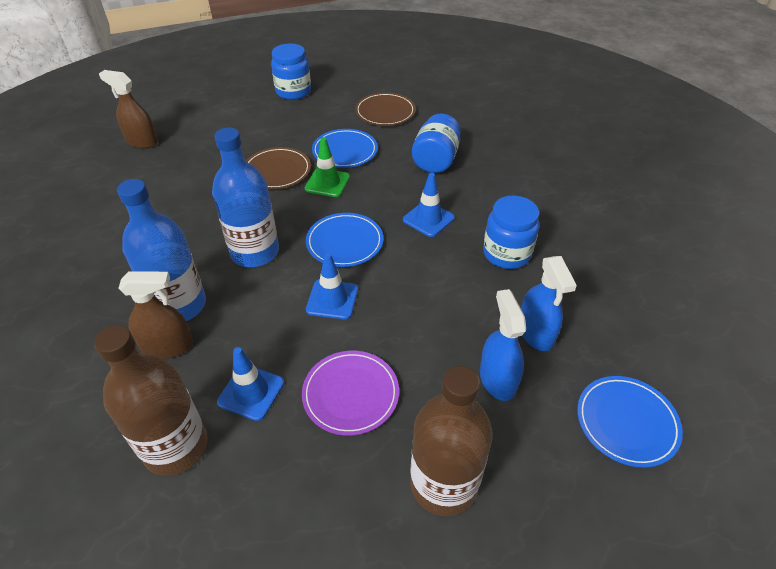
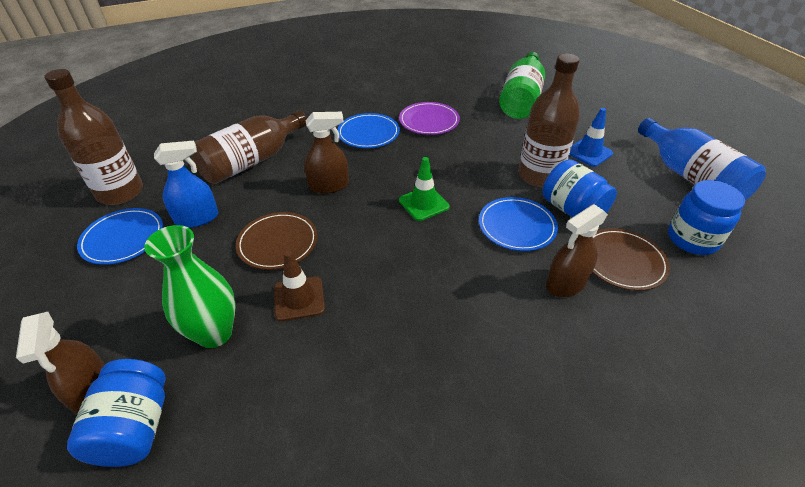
blue bottle: [117,179,206,321] [212,127,279,267] = 2 -> [638,118,766,200] = 1
blue spray bottle: [480,289,526,401] [521,256,577,351] = 2 -> [154,141,218,228] = 1
blue traffic cone: [217,347,284,421] [306,253,358,319] [403,173,455,237] = 3 -> [569,108,613,167] = 1
brown bottle: [94,325,208,476] [410,366,493,516] = 2 -> [44,69,143,205] [191,110,307,184] [518,53,580,187] = 3
brown spray bottle: [99,70,158,149] [118,271,193,359] = 2 -> [16,312,105,415] [304,112,349,194] [546,204,608,297] = 3
brown traffic cone: none = 0 -> [274,251,325,321] = 1
green bottle: none = 0 -> [499,52,545,119] = 1
green vase: none = 0 -> [144,225,236,348] = 1

